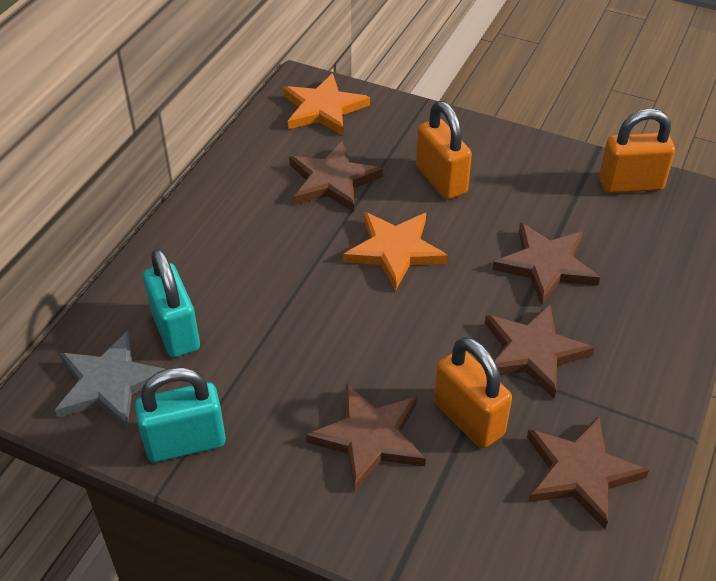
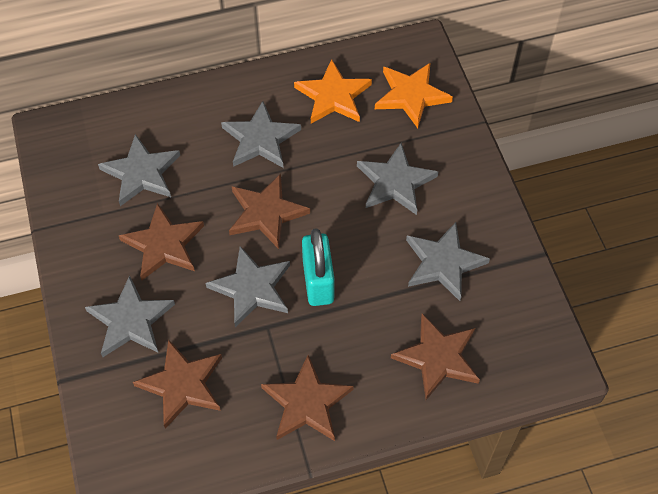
grey star: [55,331,165,429] = 1 -> [85,275,175,357] [98,134,180,206] [205,246,290,327] [221,101,301,168] [357,143,438,215] [406,222,490,301] = 6
orange padlock: [416,101,472,200] [434,337,512,448] [599,109,675,193] = 3 -> none = 0
turquoise padlock: [135,367,226,462] [143,249,200,358] = 2 -> [302,228,335,306] = 1

